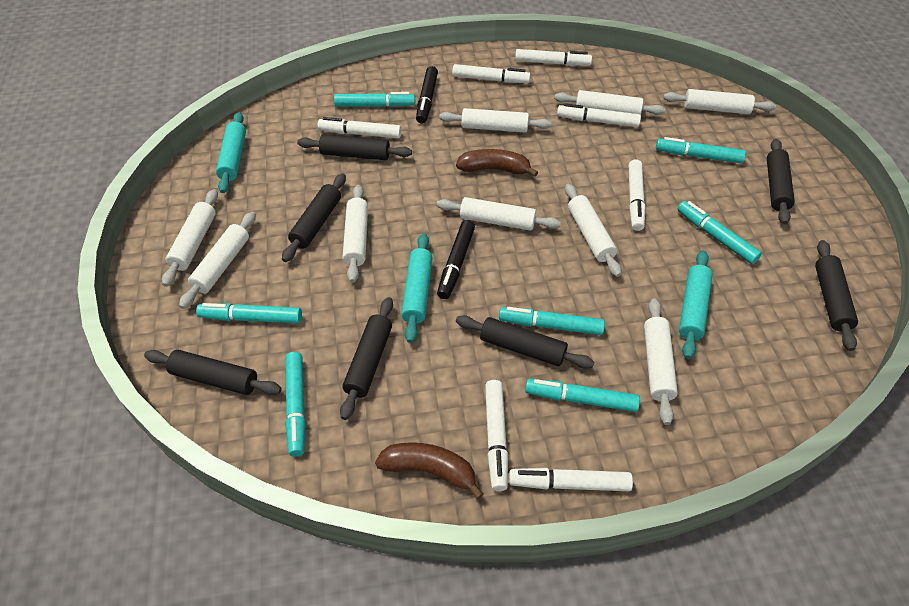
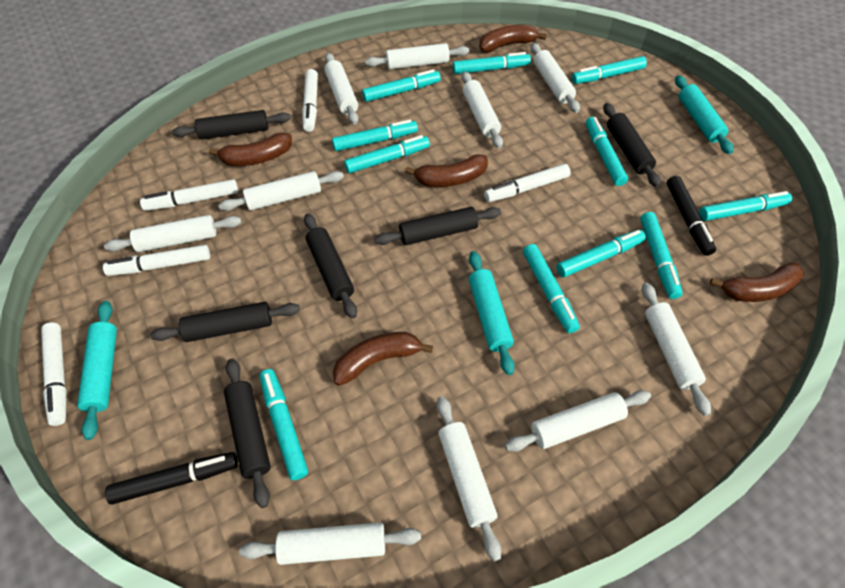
black rolling pin: [144,350,282,395] [282,173,346,262] [297,134,412,160] [340,297,393,420] [456,315,594,369] [767,139,795,224] [815,240,858,351] = 7 -> [150,302,300,342] [172,110,291,140] [224,358,271,508] [304,214,357,319] [374,207,501,245] [603,103,661,187] = 6
brown banana: [375,442,484,500] [456,149,538,177] = 2 -> [209,133,292,166] [333,332,433,386] [405,154,488,187] [479,24,547,52] [710,262,803,302] = 5
turquoise marker: [196,303,302,323] [285,352,306,457] [334,92,415,107] [499,307,605,335] [525,379,640,412] [656,137,746,163] [677,201,762,264] = 7 -> [259,369,308,480] [332,119,418,151] [344,135,430,173] [362,69,441,102] [453,52,531,74] [523,244,580,333] [556,230,646,277] [572,56,647,84] [586,117,628,186] [640,212,683,299] [699,191,792,221] = 11
white marker: [318,117,401,138] [452,64,531,83] [485,380,508,491] [509,468,633,491] [515,49,592,65] [557,103,641,127] [629,159,646,231] = 7 -> [41,323,67,426] [103,245,210,276] [140,179,238,211] [302,69,318,132] [484,164,571,202] = 5
white rolling pin: [162,189,218,287] [179,212,256,309] [343,185,368,283] [436,197,561,231] [439,108,552,133] [554,90,665,115] [565,184,621,277] [644,298,678,425] [663,89,776,114] = 9 -> [104,215,241,252] [219,171,344,211] [240,522,421,565] [325,53,359,125] [365,43,469,69] [437,396,502,562] [462,71,503,149] [505,390,651,452] [530,43,580,113] [642,283,711,416] = 10

